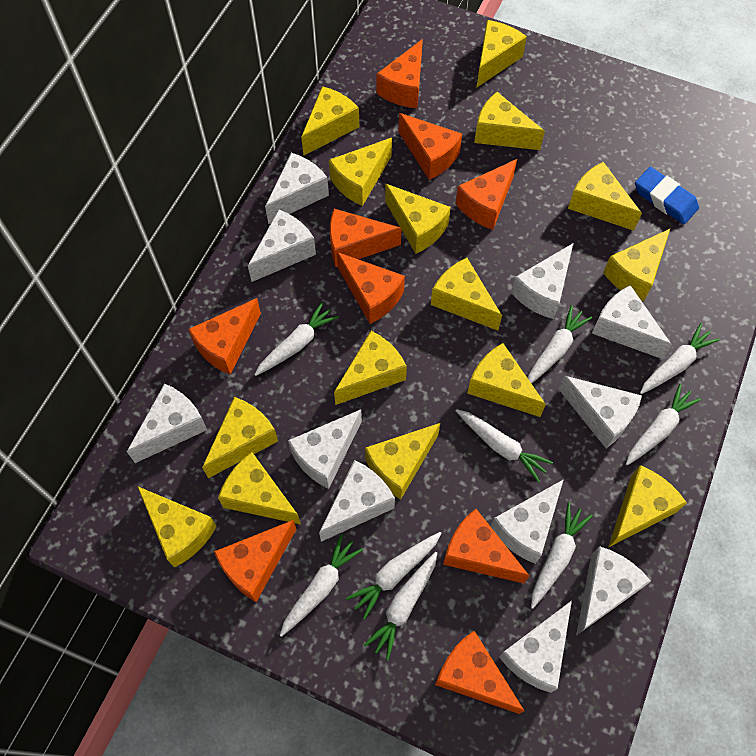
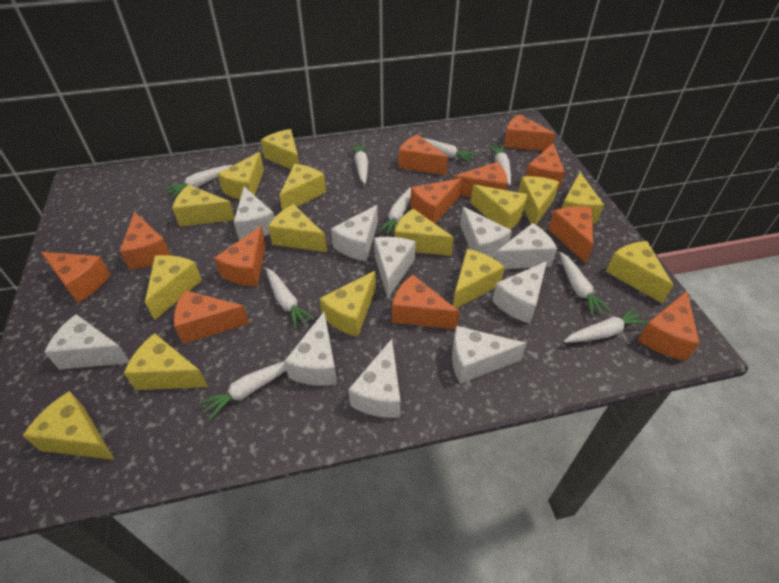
blue eraser: [635,167,699,224] = 1 -> none = 0
orange cheese: [188,298,261,375] [214,520,296,602] [330,209,402,267] [337,252,405,324] [377,39,423,108] [399,113,462,180] [435,631,524,714] [443,509,529,583] [456,159,517,230] = 9 -> [41,252,111,303] [120,212,171,269] [174,290,250,344] [214,226,266,286] [392,275,460,329] [398,134,448,175] [410,178,462,223] [453,162,507,197] [504,114,556,151] [526,143,565,190] [548,206,593,263] [638,291,700,361] = 12
white cheese: [127,383,207,463] [248,209,316,282] [265,153,329,224] [288,409,362,489] [319,460,395,542] [490,479,564,564] [499,601,572,693] [511,243,573,319] [559,376,642,448] [576,546,651,635] [592,285,672,359] = 11 -> [44,314,129,370] [234,187,275,240] [284,312,337,386] [331,205,378,261] [348,339,401,418] [374,237,416,298] [452,326,527,384] [460,207,512,258] [492,261,547,324] [495,223,557,269] = 10

